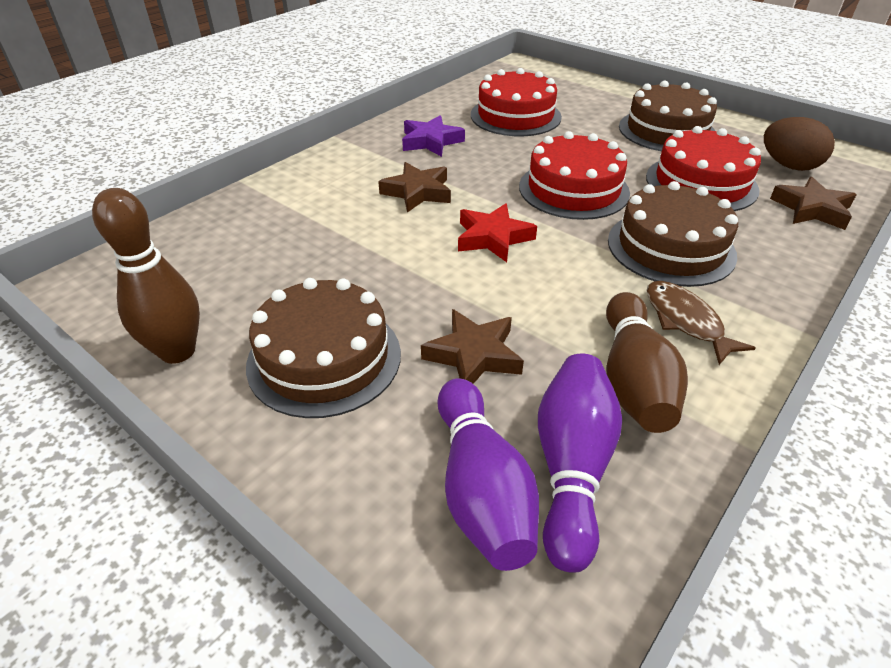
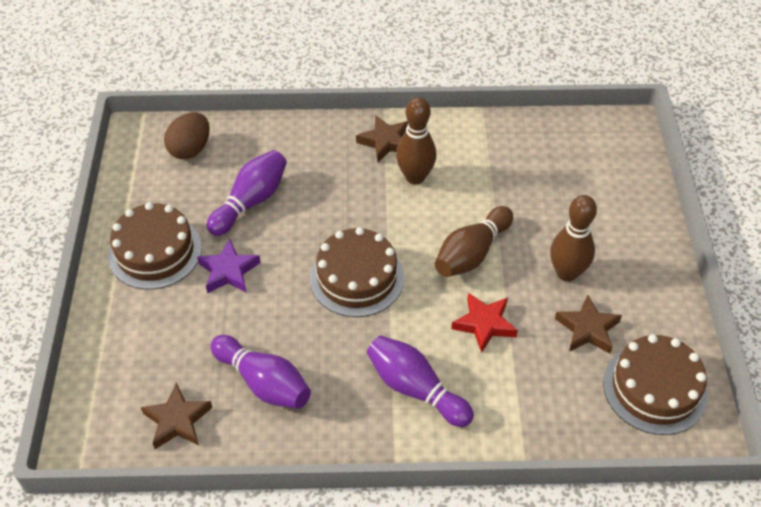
brown bowling pin: [92,188,200,364] [606,292,688,433] = 2 -> [396,97,437,184] [435,206,513,277] [550,195,597,282] = 3
brown fish: [647,281,756,365] = 1 -> none = 0
purple bowling pin: [437,378,539,571] [538,354,622,573] = 2 -> [207,150,287,236] [210,335,311,409] [367,335,474,427] = 3
red cake: [471,68,562,136] [519,131,630,220] [646,126,761,211] = 3 -> none = 0

